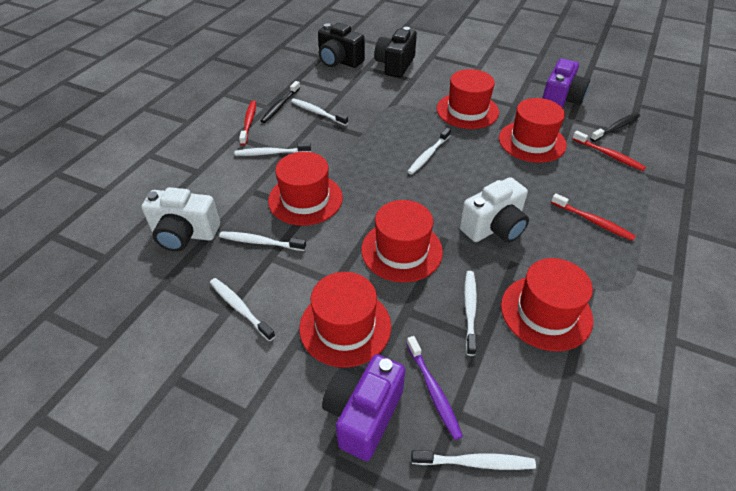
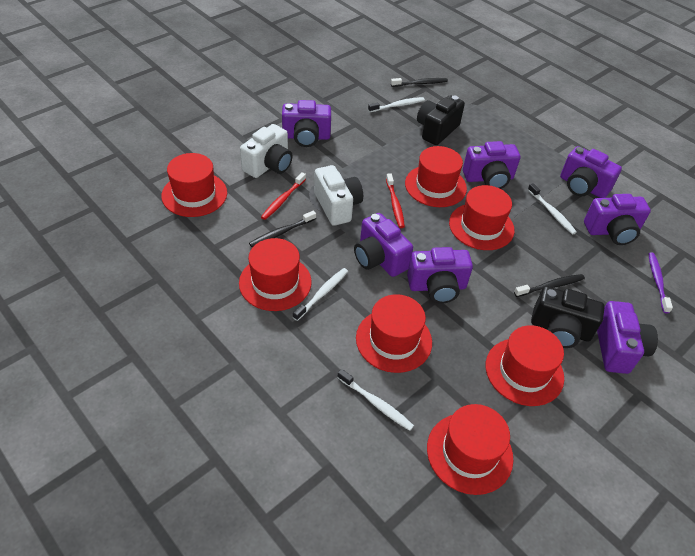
black toothbrush: [260,81,300,123] [590,113,640,142] = 2 -> [249,211,316,247] [391,78,448,87] [514,274,585,297] = 3
purple camera: [322,354,405,461] [542,58,590,108] = 2 -> [282,100,331,147] [354,213,413,277] [407,247,473,304] [463,141,520,189] [560,146,622,198] [584,194,651,245] [597,301,658,374] = 7
red hat: [268,152,343,226] [299,272,391,368] [361,200,443,282] [437,69,499,129] [499,98,567,163] [501,258,593,351] = 6 -> [161,153,227,217] [239,238,312,311] [356,294,432,373] [405,146,467,207] [427,404,513,495] [449,185,515,250] [486,325,564,406] = 7
red toothbrush: [239,101,256,145] [551,193,636,241] [572,131,646,171] = 3 -> [261,172,306,220] [386,173,405,228] = 2
white toothbrush: [210,278,275,341] [219,231,306,251] [234,143,311,156] [291,99,348,126] [407,128,451,174] [411,450,536,470] [464,271,477,356] = 7 -> [293,268,348,321] [337,369,414,431] [368,97,425,112] [528,183,577,235] = 4

